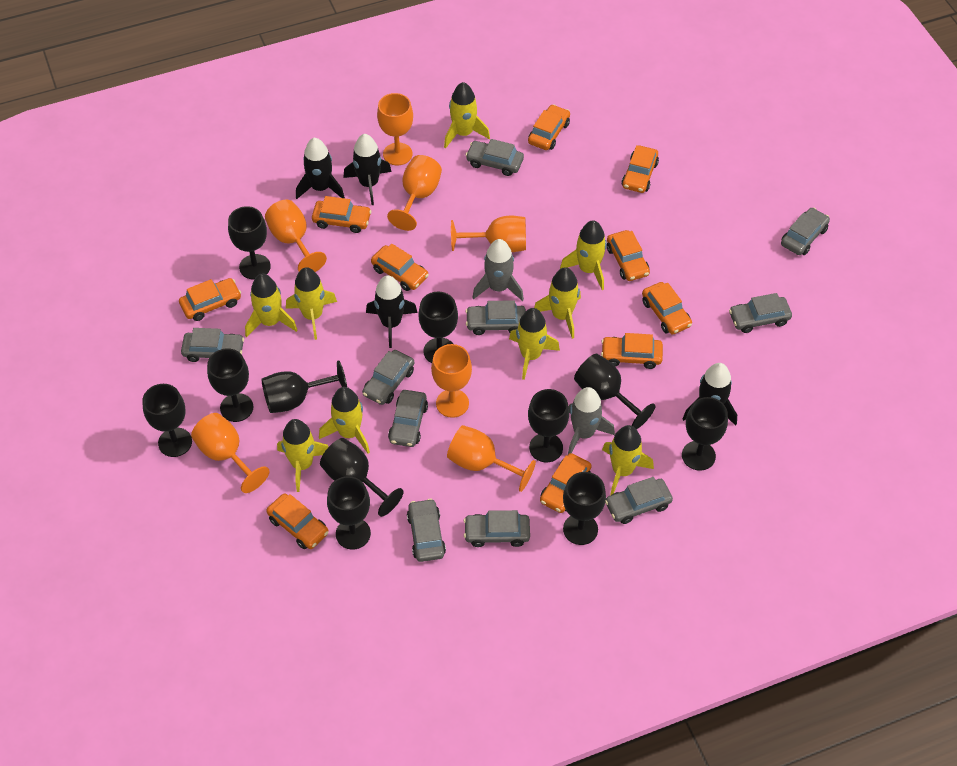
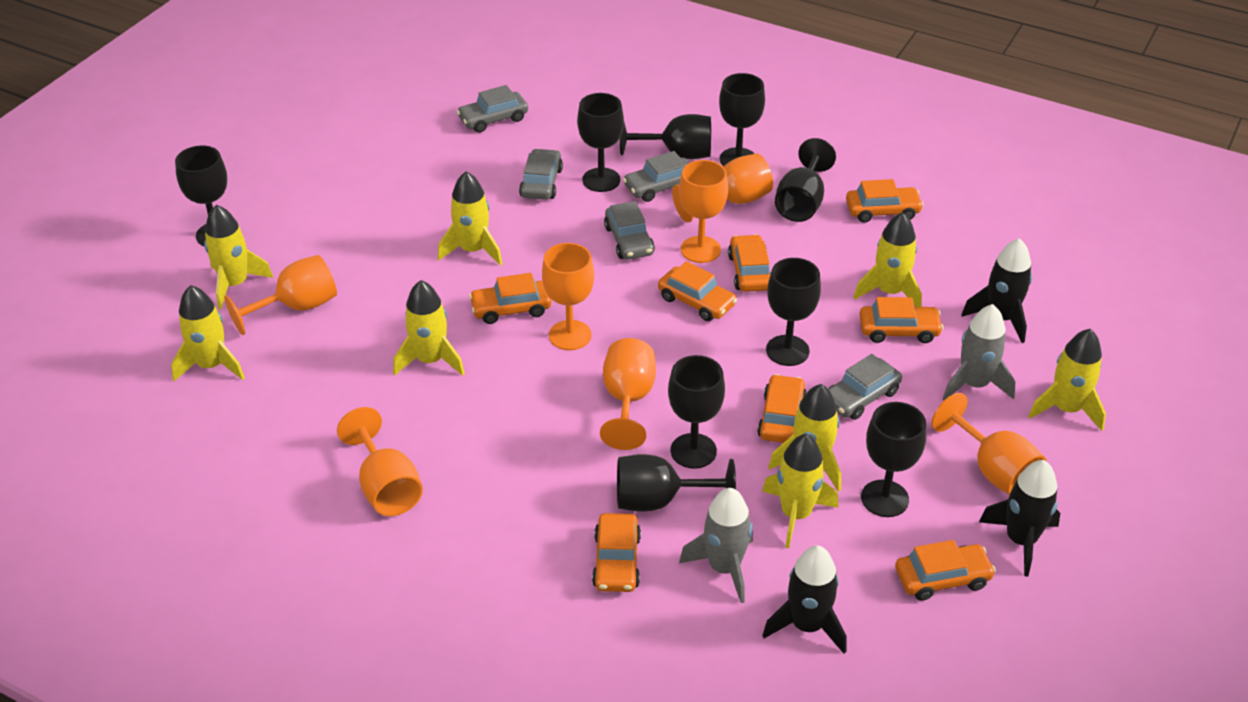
black goblet: [142,384,192,457] [207,349,253,422] [228,206,271,279] [261,360,347,413] [320,438,404,517] [327,476,371,550] [418,292,458,363] [528,389,569,462] [563,472,606,545] [574,354,656,429] [682,397,728,471] = 11 -> [175,145,227,247] [577,93,624,192] [617,454,736,512] [620,114,711,159] [668,355,725,469] [719,73,765,166] [766,258,821,366] [775,138,836,222] [861,402,926,517] = 9
black rocket: [296,138,345,199] [343,134,392,205] [366,275,418,348] [683,363,737,426] = 4 -> [762,545,846,654] [961,238,1032,343] [979,460,1060,577] = 3
grey car: [181,328,244,362] [362,350,414,405] [388,390,428,447] [407,499,446,562] [464,510,530,547] [465,139,524,176] [465,300,526,335] [605,477,673,524] [729,293,792,333] [781,208,830,255] = 10 -> [457,85,528,133] [519,149,563,200] [604,201,655,260] [623,151,689,202] [828,354,902,420] = 5
orange car: [179,278,241,321] [266,494,329,549] [312,196,372,233] [371,244,429,291] [528,104,570,150] [540,453,592,513] [601,333,663,369] [607,230,650,281] [621,145,659,193] [642,282,692,335] = 10 -> [469,273,551,324] [592,513,641,592] [658,261,737,321] [728,234,771,292] [757,374,806,443] [846,179,924,223] [859,297,943,343] [895,540,996,601] = 8
yellow rocket: [245,274,297,337] [277,419,329,492] [286,267,337,340] [319,387,370,453] [444,82,490,149] [509,308,560,380] [534,267,581,339] [560,220,607,290] [602,425,654,496] = 9 -> [171,285,245,381] [204,205,273,309] [393,280,465,376] [438,171,502,266] [762,434,838,548] [768,384,841,492] [853,212,922,307] [1028,329,1106,431] = 8

